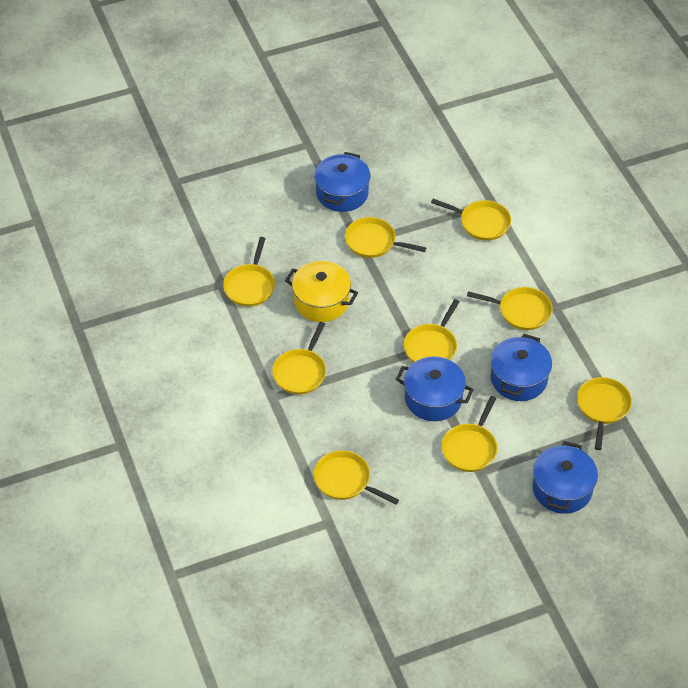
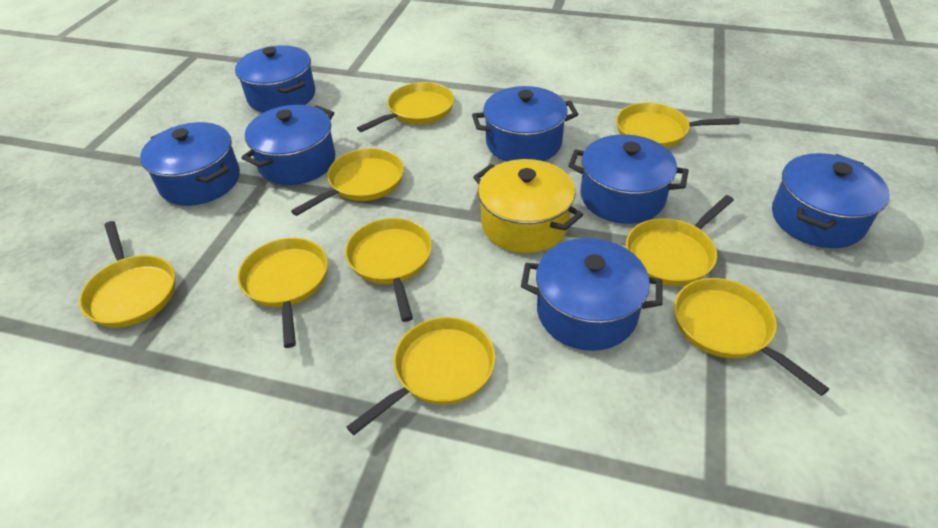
blue pot: [314,152,370,212] [396,356,474,421] [491,334,552,401] [532,441,598,514] = 4 -> [140,122,240,206] [235,45,315,113] [242,105,336,185] [472,86,578,162] [521,238,663,351] [568,134,688,224] [772,153,890,248] = 7

